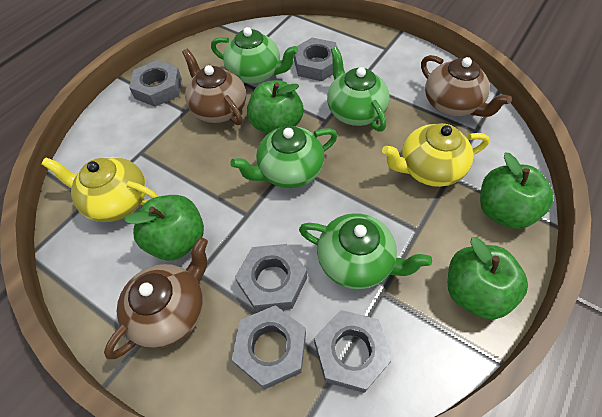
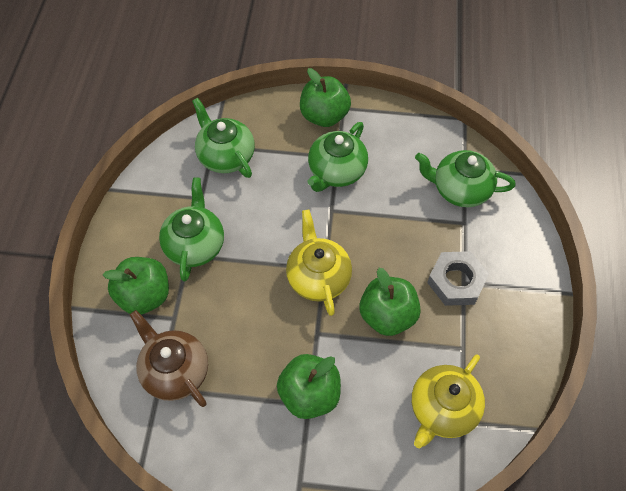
brown teapot: [104,237,208,359] [182,49,246,125] [421,55,512,117] = 3 -> [130,310,208,407] = 1
grey nut: [129,60,182,107] [232,305,306,389] [235,244,307,312] [294,37,337,81] [314,310,393,393] = 5 -> [427,251,489,306] = 1

